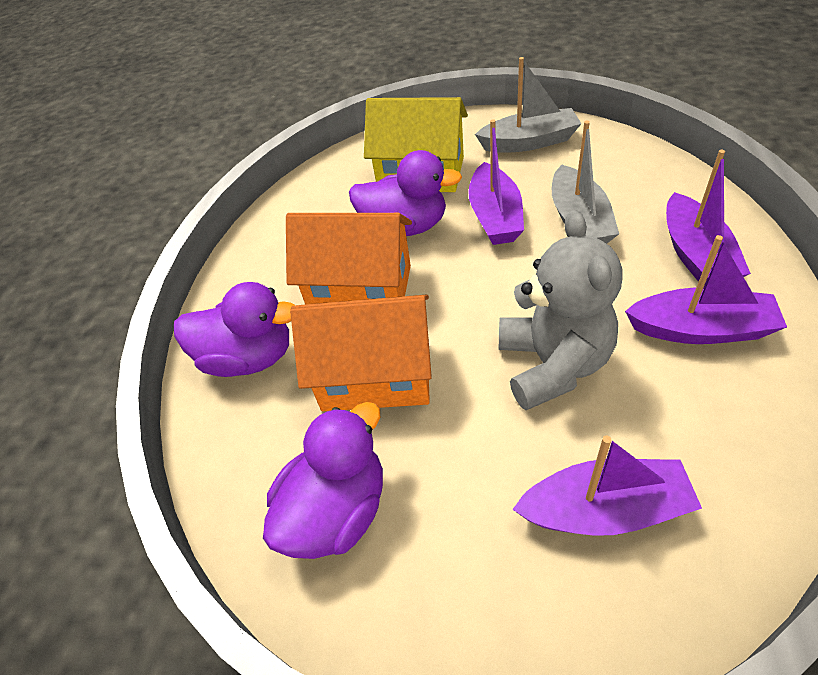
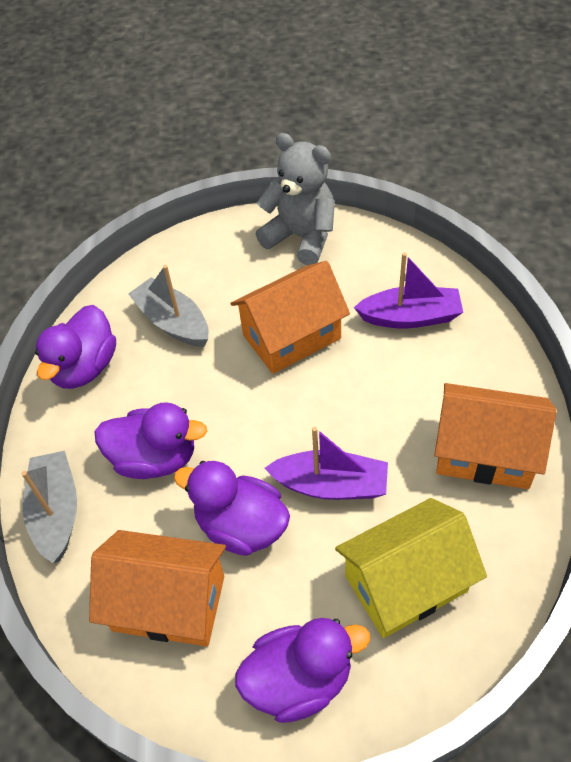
orange house: [286,213,412,304] [290,295,432,411] = 2 -> [89,530,226,646] [230,261,350,374] [434,383,557,489] = 3
purple boat: [468,119,524,245] [512,436,702,536] [625,235,787,344] [666,150,751,288] = 4 -> [265,427,388,500] [354,253,463,328] = 2
purple duck: [174,282,296,377] [263,402,383,559] [349,150,462,236] = 3 -> [35,305,116,389] [95,402,207,479] [174,461,290,556] [235,618,370,723] = 4

